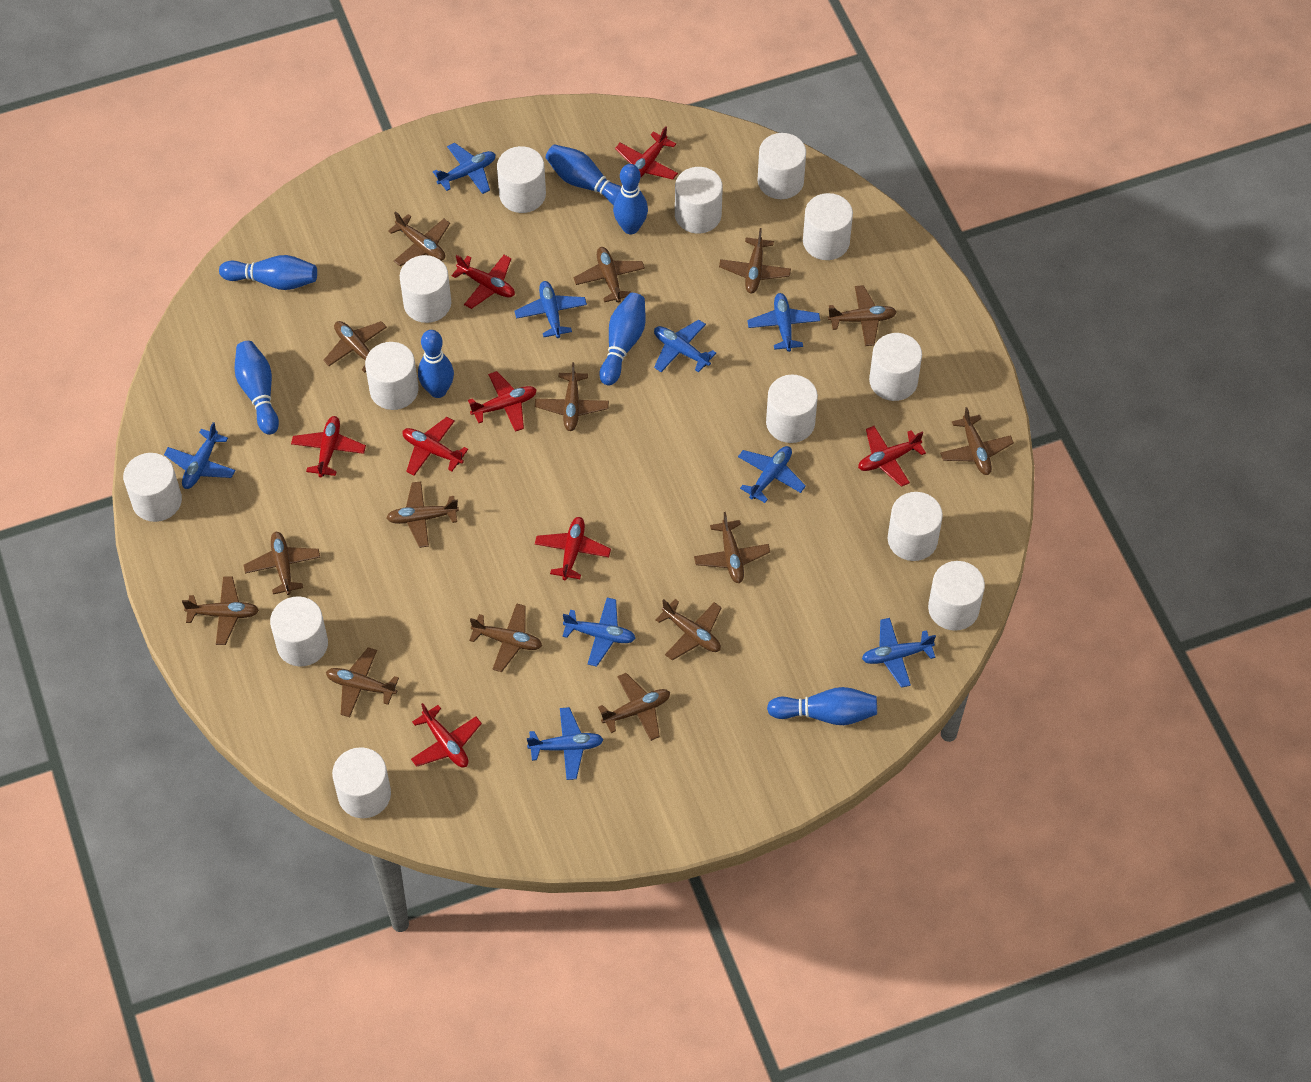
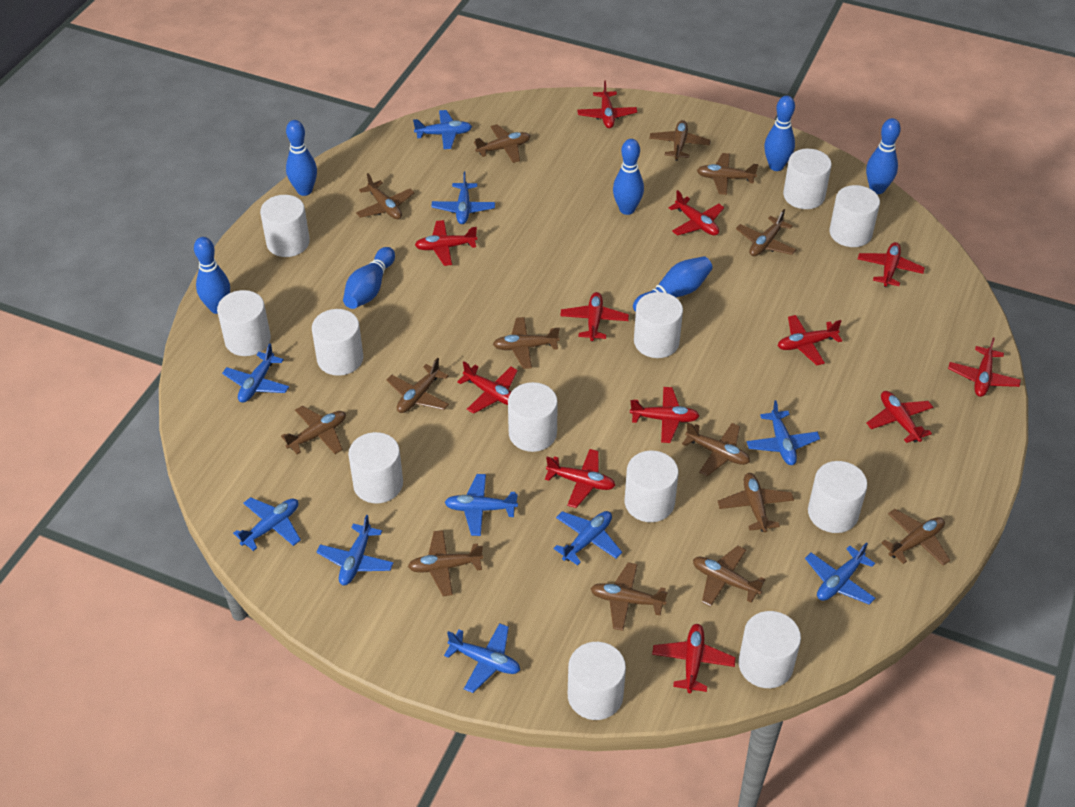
blue plane: [164,422,236,489] [433,143,495,194] [514,281,587,338] [527,707,604,780] [562,598,636,667] [654,320,716,372] [738,446,806,503] [747,293,820,352] [862,618,936,688] = 9 -> [222,343,289,403] [233,497,301,551] [317,515,394,585] [413,110,472,149] [431,172,495,224] [444,474,518,536] [444,623,520,693] [553,511,622,566] [747,400,820,465] [805,542,875,605] = 10
brown plane: [182,576,259,645] [244,532,320,595] [323,321,387,373] [326,648,399,717] [386,481,459,548] [388,211,450,266] [469,603,542,672] [535,362,609,431] [573,247,645,303] [598,673,670,741] [655,599,722,660] [694,512,770,583] [719,228,791,293] [828,285,897,346] [940,407,1014,475] = 15 -> [281,406,346,454] [356,173,414,219] [386,358,449,413] [408,530,483,596] [474,124,530,163] [493,317,559,369] [590,562,668,631] [649,120,711,161] [682,422,750,476] [693,546,766,607] [697,153,758,195] [718,473,794,533] [736,209,796,256] [881,509,950,566] = 14
red plane: [291,416,366,477] [402,417,468,476] [411,703,482,767] [452,255,515,309] [468,371,537,432] [535,517,611,580] [615,126,678,179] [858,426,926,487] = 8 -> [415,220,477,266] [457,361,518,414] [545,449,616,508] [560,292,629,341] [577,81,637,128] [630,387,700,443] [652,624,736,693] [669,190,724,236] [778,315,842,365] [858,242,925,287] [867,391,933,443] [948,337,1021,397] = 12
white cylinder: [123,453,182,522] [270,597,328,666] [332,747,391,818] [365,342,418,410] [400,255,451,323] [497,146,546,213] [675,167,723,233] [757,133,806,199] [766,374,818,443] [803,193,853,260] [869,333,922,401] [888,492,943,561] [928,561,985,631] = 13 -> [217,290,271,356] [260,195,310,257] [312,309,363,376] [348,432,403,503] [508,382,558,452] [568,642,626,720] [625,451,678,522] [634,292,683,358] [738,611,801,688] [783,149,832,209] [808,461,867,533] [829,185,880,247] = 12

